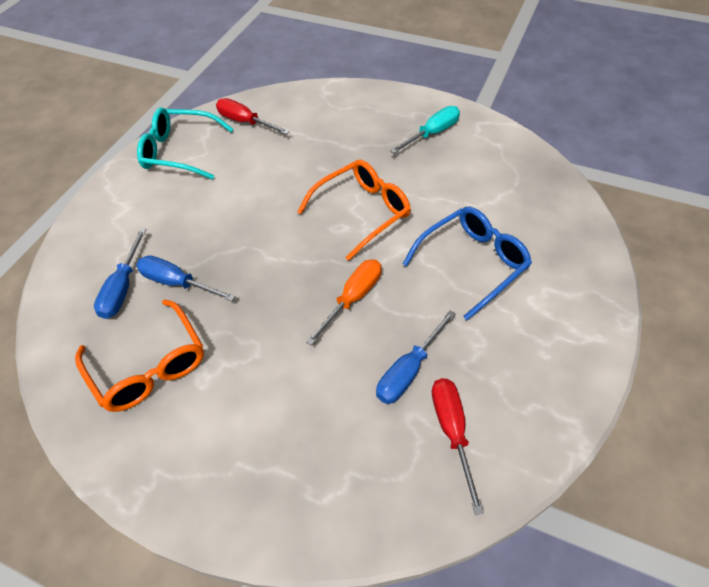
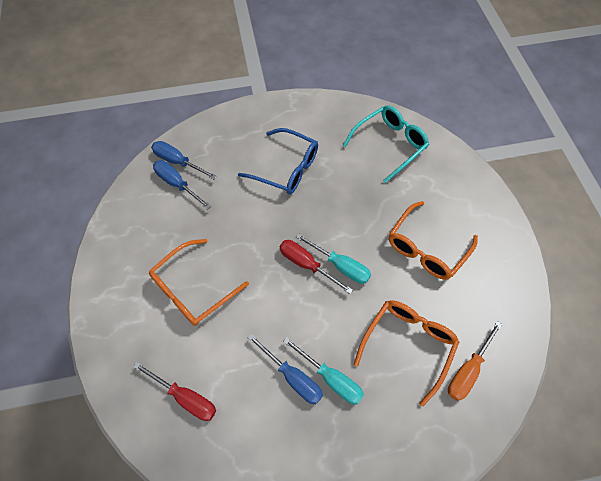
orange glasses: [75,300,204,412] [297,160,411,261] = 2 -> [149,239,249,326] [354,300,459,407] [389,201,478,280] = 3
turquoise screwdriver: [390,106,460,154] = 1 -> [283,337,364,405] [296,233,371,284] = 2

